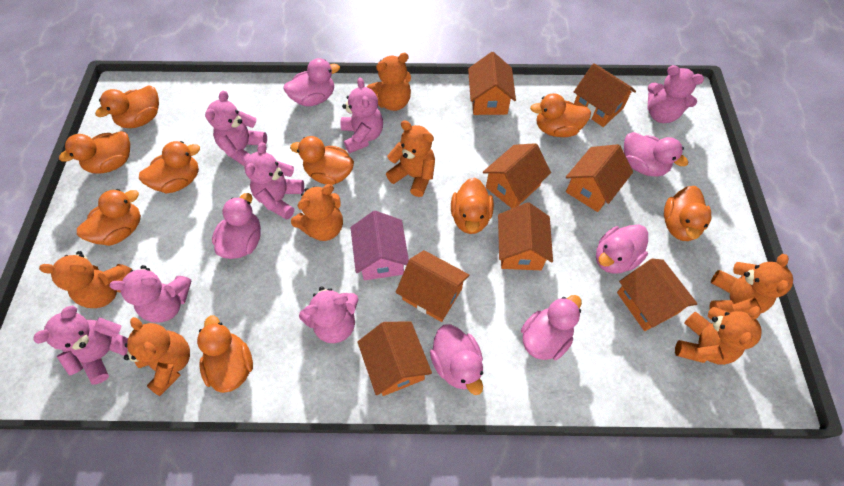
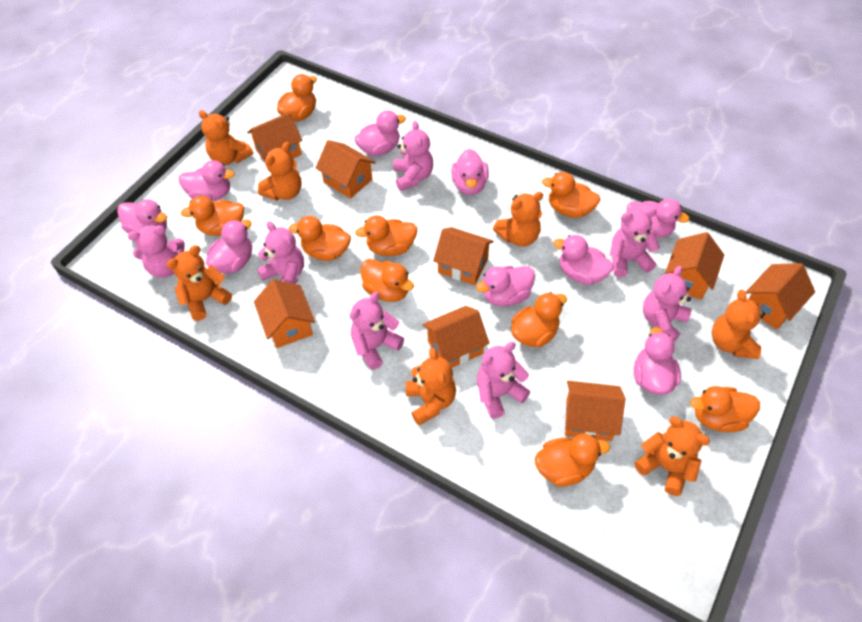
pink duck: [212,193,261,259] [283,58,340,106] [430,324,483,395] [521,295,582,360] [596,224,648,274] [624,132,688,177] = 6 -> [117,199,167,234] [179,160,235,201] [206,219,252,274] [354,110,406,156] [451,149,489,195] [476,266,535,306] [553,235,614,285] [626,199,690,238] [634,327,681,395] = 9
pink house: [350,211,409,280] = 1 -> none = 0

